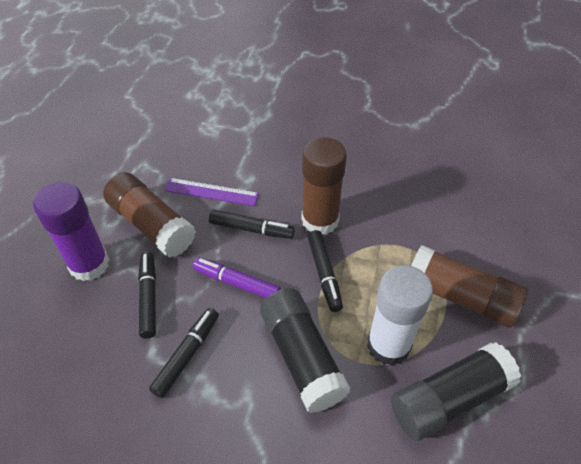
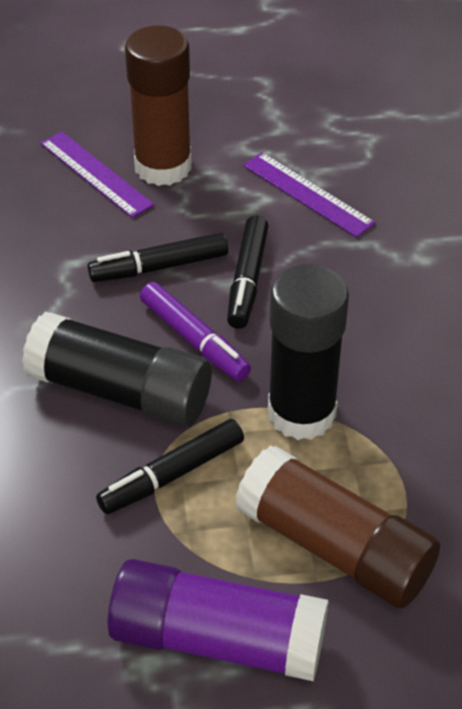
black marker: [138,252,156,339] [149,308,219,398] [209,210,295,239] [307,230,343,312] = 4 -> [88,232,228,282] [96,419,244,514] [227,216,269,329] = 3
brown glue stick: [103,172,196,257] [302,137,347,235] [411,245,528,328] = 3 -> [125,26,192,186] [235,445,440,608] = 2
purple ruler: [164,178,259,206] = 1 -> [40,131,154,218] [243,152,375,237] = 2
white glue stick: [367,265,433,366] = 1 -> none = 0

